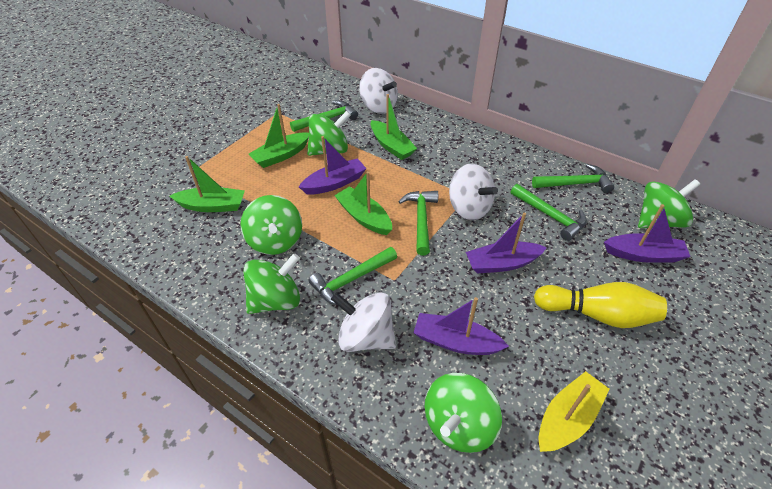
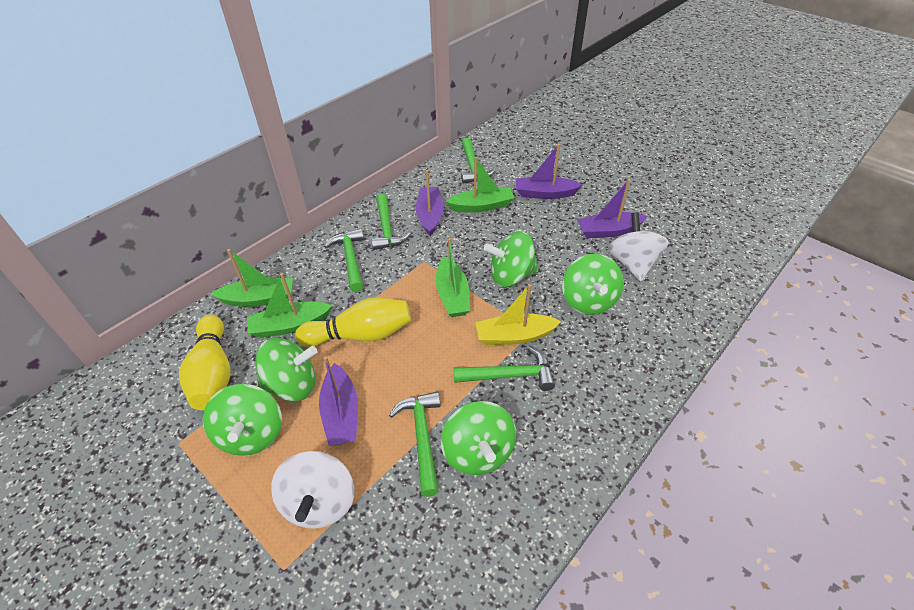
white spinning top: [331,293,396,352] [359,68,398,114] [449,163,498,220] = 3 -> [271,451,354,529] [608,212,669,281] = 2
yellow bowling pin: [534,282,667,328] = 1 -> [179,314,231,410] [295,297,411,347] = 2

